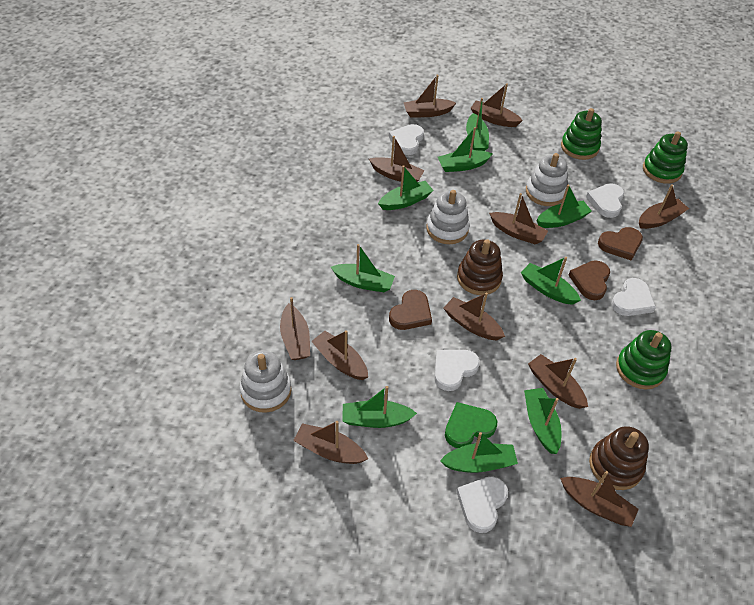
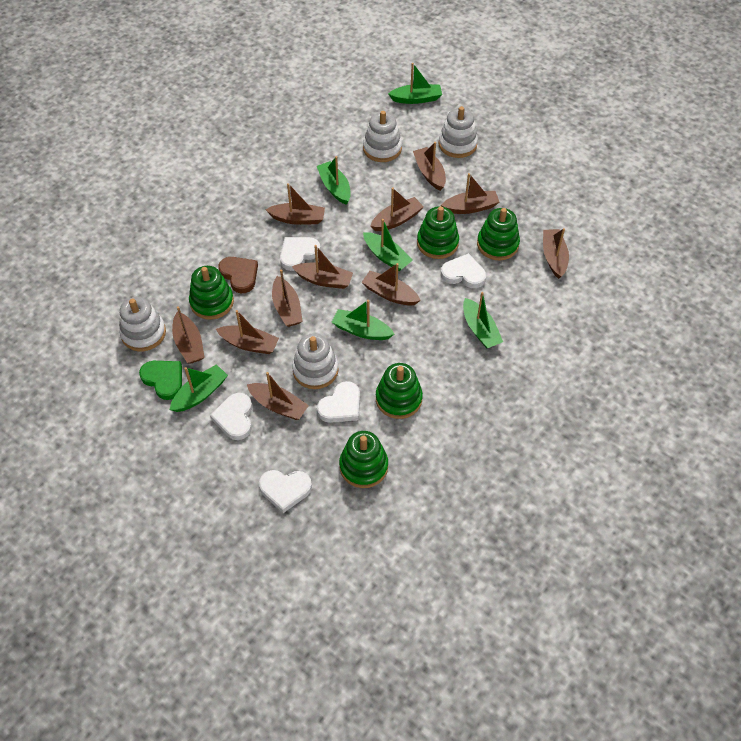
brown heart: [389,290,432,330] [569,261,610,300] [598,227,643,261] = 3 -> [218,257,258,293] = 1
brown stacking toy: [457,239,503,295] [589,426,649,490] = 2 -> none = 0
green boat: [331,244,395,292] [342,386,417,428] [378,165,434,210] [438,127,493,172] [440,432,518,473] [466,98,489,151] [521,257,581,305] [524,388,561,454] [536,184,592,228] = 9 -> [170,364,228,412] [317,156,351,205] [332,300,394,340] [363,219,413,271] [388,63,442,104] [463,292,503,349] = 6
green stacking toy: [561,108,602,160] [616,330,672,389] [643,132,688,184] = 3 -> [189,266,234,320] [339,431,388,488] [376,363,423,419] [417,206,459,259] [477,208,520,261] = 5
white stacking toy: [240,351,292,413] [426,190,470,244] [526,153,568,206] = 3 -> [119,297,166,351] [292,334,339,389] [363,111,402,162] [438,106,478,158] = 4

